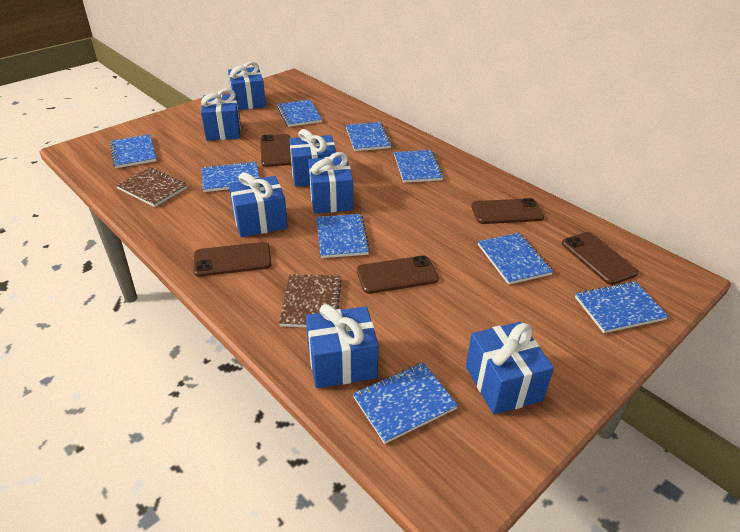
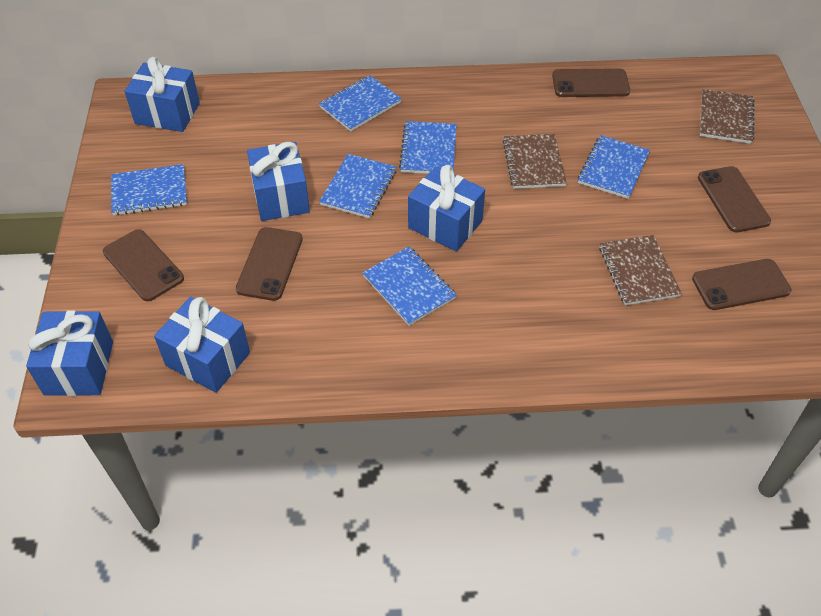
blue gift: [201,89,241,141] [228,62,266,110] [229,172,288,237] [289,129,336,187] [306,304,379,388] [308,152,353,214] [466,322,554,415] = 7 -> [26,310,113,396] [125,57,200,132] [154,297,250,393] [247,142,310,221] [408,165,485,252] = 5
blue notebook: [110,134,156,168] [202,161,259,192] [277,100,322,127] [316,214,370,258] [346,122,392,151] [353,363,458,444] [394,150,444,183] [478,233,553,285] [575,281,669,333] = 9 -> [111,164,187,215] [319,75,402,132] [319,154,396,218] [362,247,456,326] [399,121,457,174] [578,135,650,199] = 6
brown notebook: [116,167,187,207] [279,274,342,327] = 2 -> [503,134,567,189] [599,235,682,305] [700,89,754,144] = 3

